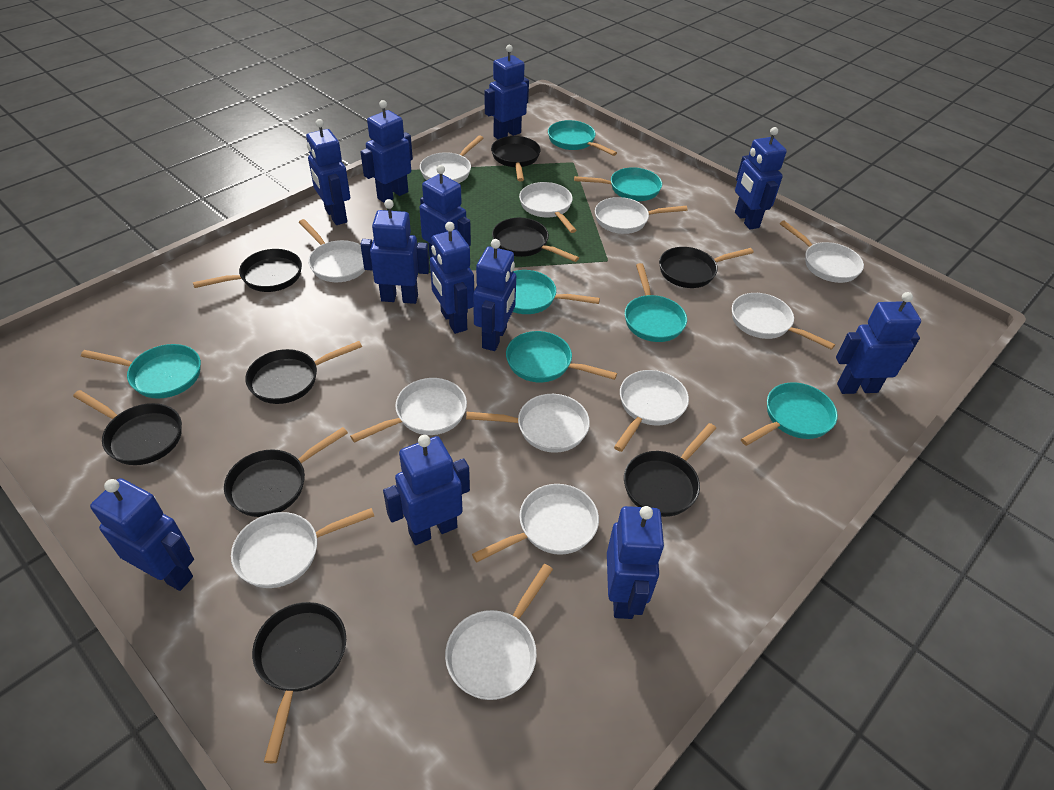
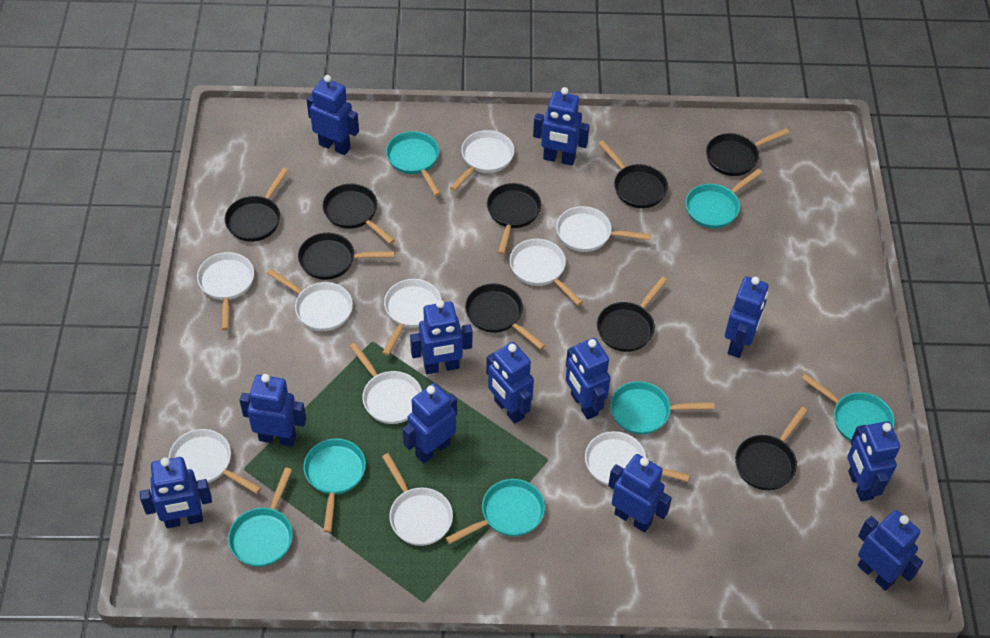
white pan: [231,508,374,588] [299,219,365,282] [350,378,467,443] [420,135,483,183] [445,564,553,700] [466,394,590,453] [472,484,599,562] [519,182,577,233] [595,197,688,234] [614,370,689,452] [732,293,835,350] [780,220,864,283] = 12 -> [168,429,261,494] [197,252,254,330] [266,269,353,331] [349,343,422,424] [382,279,442,356] [382,453,453,546] [450,130,514,191] [510,239,583,306] [556,206,651,252] [585,431,690,486] = 10

